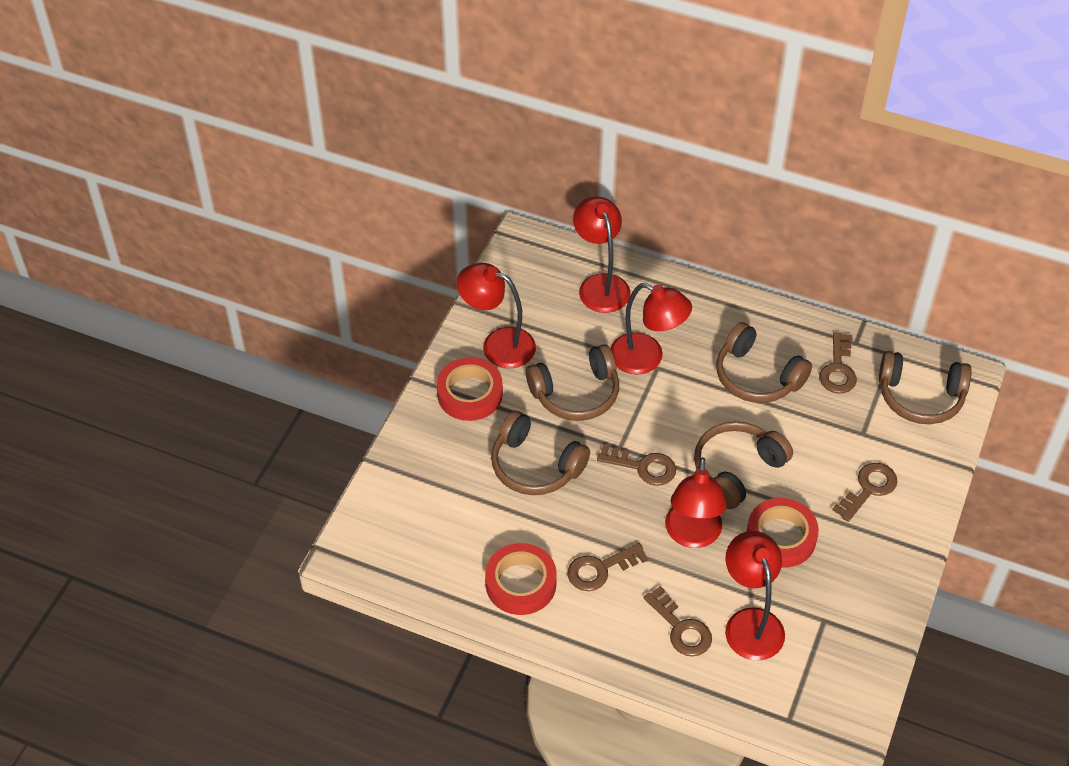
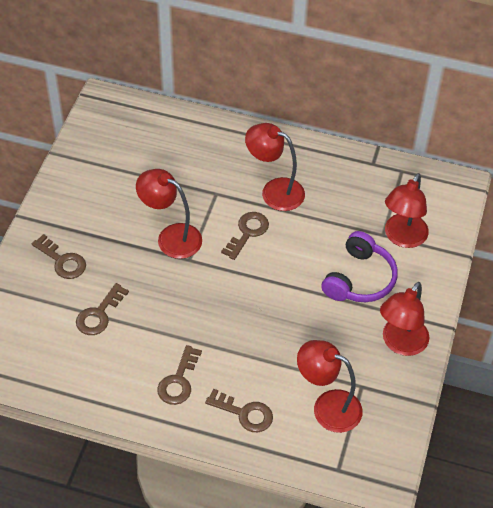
brown headphones: [491,411,590,495] [526,344,619,421] [694,421,793,509] [716,322,812,403] [879,351,972,424] = 5 -> none = 0
purple headphones: none = 0 -> [321,231,398,302] = 1
red tape: [437,357,503,421] [485,543,557,615] [747,498,819,567] = 3 -> none = 0

